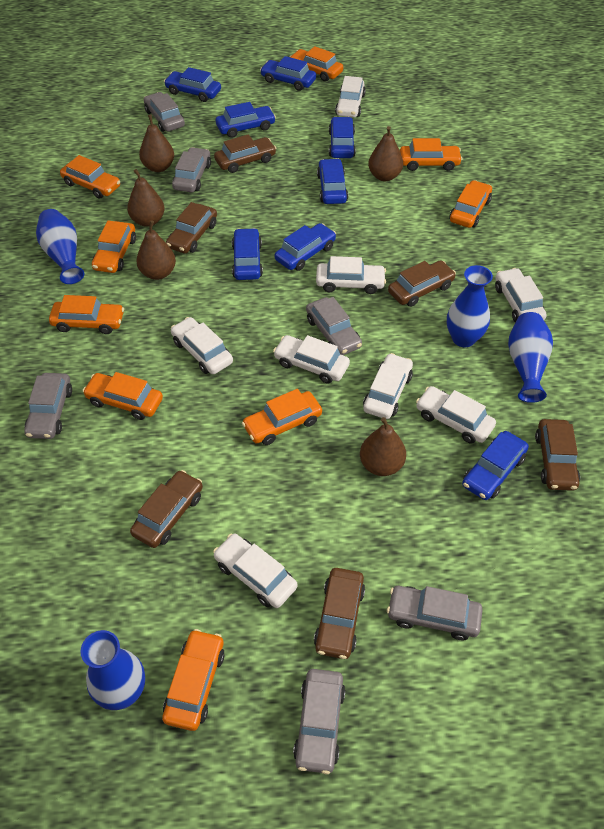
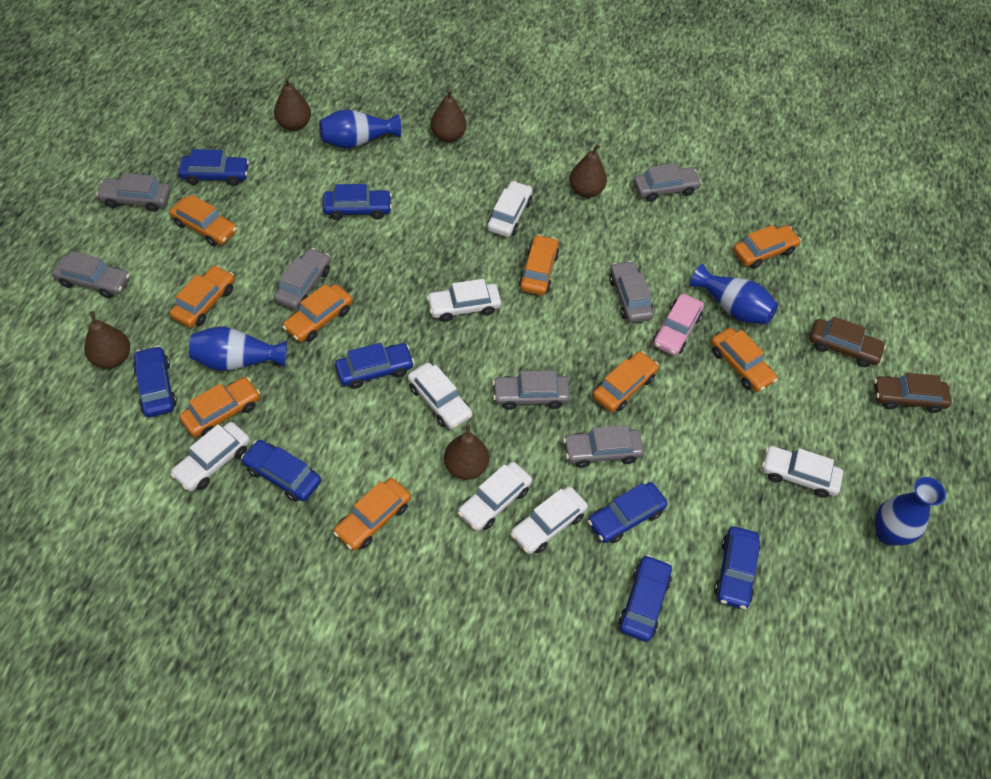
brown car: [130,470,203,548] [166,202,217,254] [214,134,277,173] [314,568,365,659] [388,260,456,307] [535,419,580,491] = 6 -> [809,317,886,367] [874,373,952,413] = 2
grey car: [24,373,72,439] [144,92,185,132] [172,147,211,192] [293,669,345,774] [306,297,362,355] [387,586,483,640] = 6 -> [52,251,130,298] [96,173,171,212] [274,248,331,310] [492,371,570,410] [563,425,644,468] [609,261,654,323] [634,163,702,202] = 7
pink car: none = 0 -> [653,294,704,356] = 1
white car: [171,317,233,374] [213,534,298,608] [273,335,350,384] [316,256,386,294] [335,76,366,118] [363,353,413,419] [416,386,496,444] [495,268,547,322] = 8 -> [170,422,250,491] [408,363,472,429] [426,279,501,322] [458,462,532,531] [487,181,533,237] [510,486,588,554] [762,446,843,498] = 7

